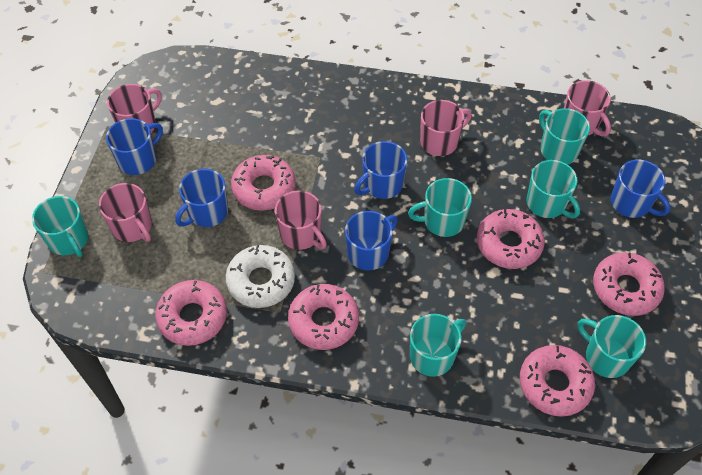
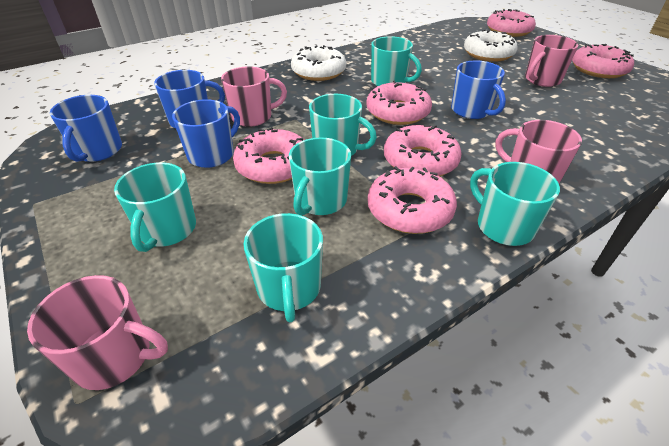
blue mug: [106,118,163,175] [175,169,228,227] [345,211,398,270] [354,141,407,199] [611,160,670,218] = 5 -> [50,95,122,162] [154,70,225,128] [172,99,240,168] [451,60,506,119] = 4
pink mug: [99,183,152,242] [107,84,162,133] [275,190,327,250] [420,100,472,156] [564,80,611,137] = 5 -> [27,275,168,390] [221,67,287,127] [495,120,582,184] [525,35,578,87] = 4
white donut: [226,245,295,308] = 1 -> [291,45,346,81] [464,29,518,62] = 2

